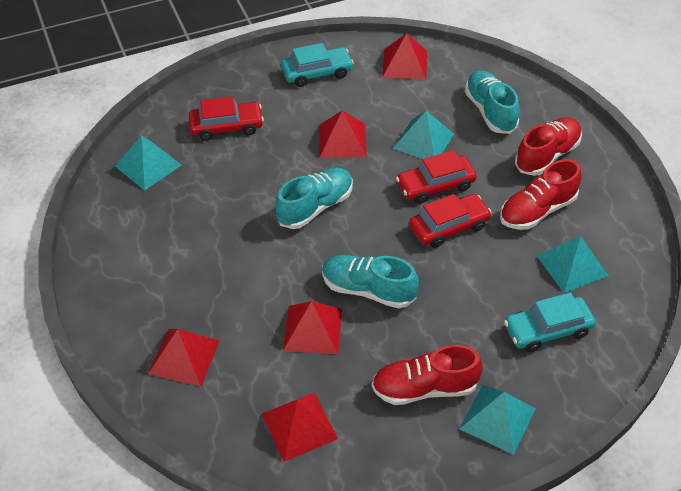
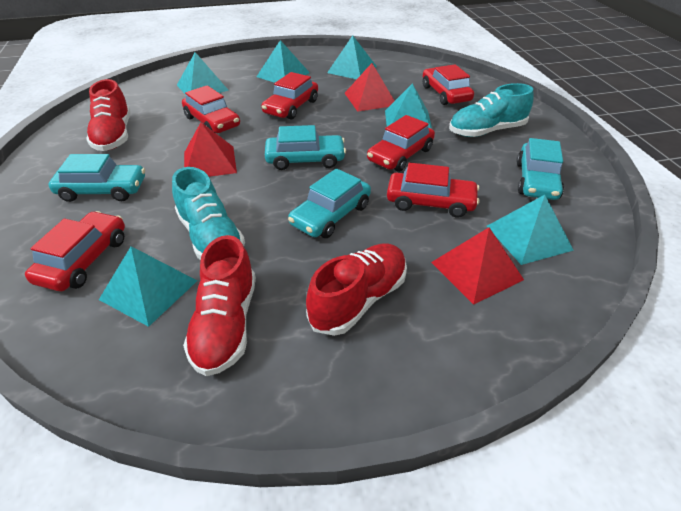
red car: [188,96,264,141] [396,150,476,204] [409,194,492,248] = 3 -> [25,211,125,291] [182,85,240,133] [262,72,318,119] [367,115,435,172] [387,163,480,218] [423,64,474,105] = 6
red pyramid: [148,329,220,386] [262,393,338,462] [283,301,342,354] [319,110,367,158] [382,33,427,79] = 5 -> [184,122,237,177] [345,63,394,112] [431,228,524,305] = 3
turquoise car: [281,43,354,87] [504,293,596,352] = 2 -> [48,154,145,202] [265,125,346,170] [288,168,371,238] [517,138,564,200] = 4
turquoise pyramid: [115,135,182,190] [393,111,454,159] [459,385,536,455] [536,236,609,293] = 4 -> [99,246,197,327] [177,52,229,95] [257,40,310,83] [327,35,377,79] [385,83,432,129] [487,195,574,265] = 6
turquoise shoe: [275,168,353,229] [322,255,419,309] [465,70,520,134] = 3 -> [172,167,245,260] [449,83,533,137] = 2

